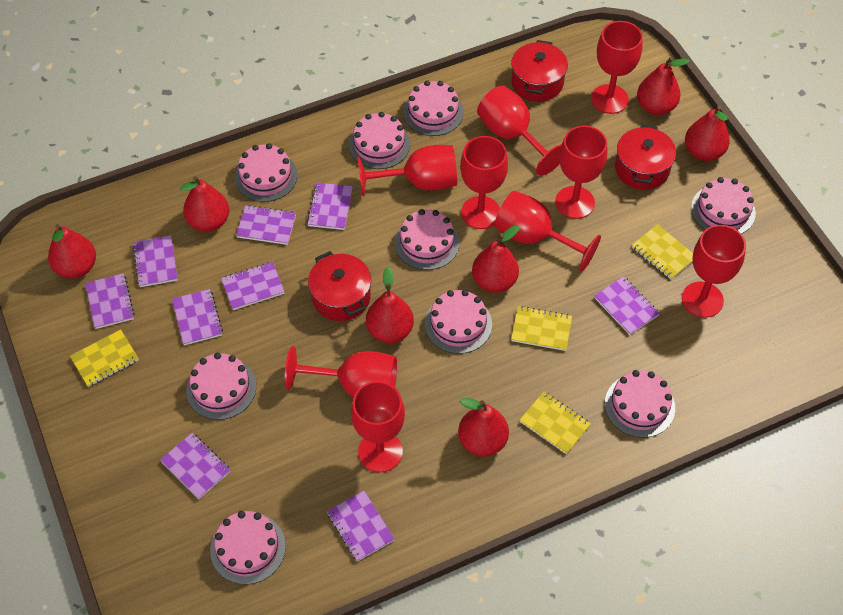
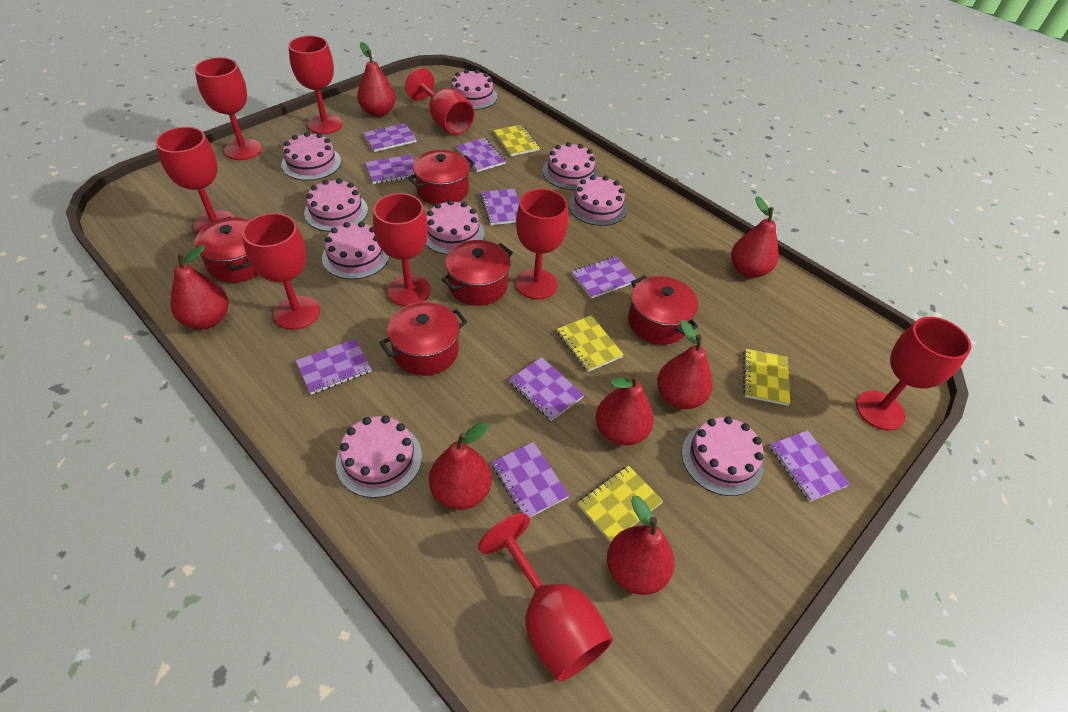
red pot: [308,251,371,321] [511,40,568,102] [615,124,676,190] = 3 -> [195,217,258,283] [379,302,467,376] [407,150,475,205] [441,240,513,306] [628,275,698,345] = 5

